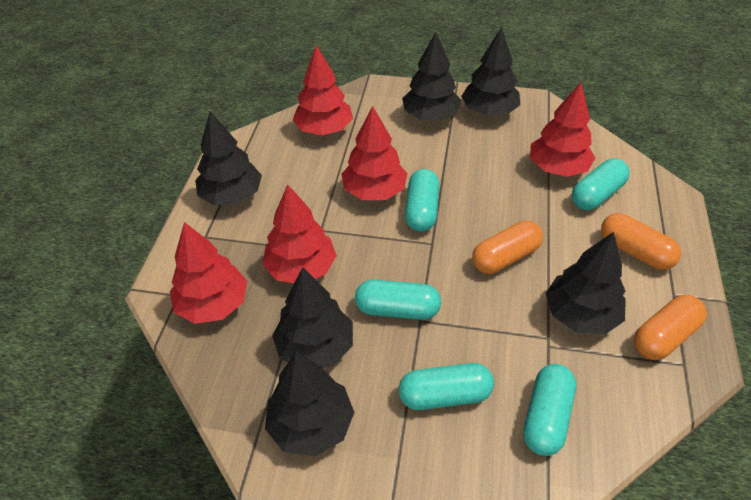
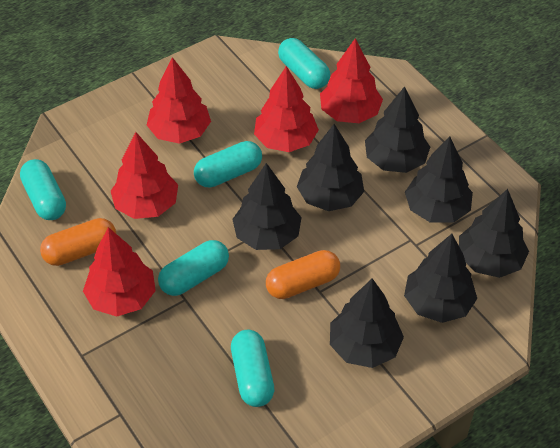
black tree: [195,111,262,205] [265,351,355,456] [272,267,353,368] [402,32,461,120] [461,27,520,116] [545,232,626,335] = 6 -> [232,163,302,250] [297,124,364,211] [330,278,404,368] [365,86,430,173] [404,234,477,323] [405,136,473,223] [459,189,529,278] = 7
orange capsule: [472,221,543,274] [601,213,681,270] [634,295,707,360] = 3 -> [40,218,116,266] [266,250,340,299] = 2

